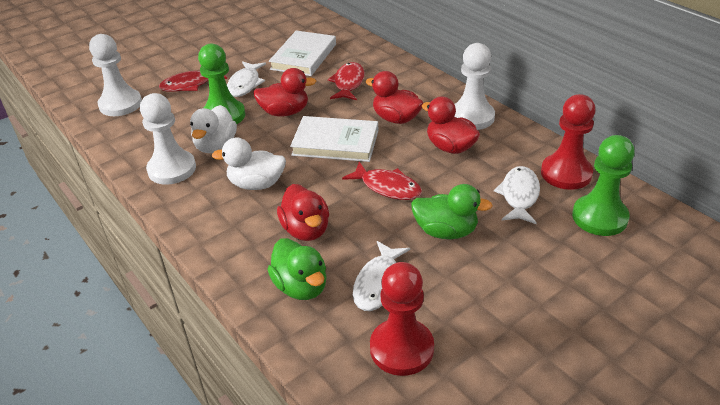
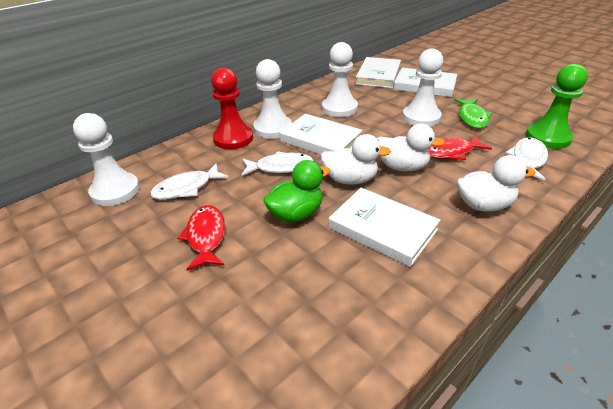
green duck: [267,238,327,300] [411,184,493,239] = 2 -> [263,160,330,222] = 1
green fish: none = 0 -> [454,99,492,128] = 1
green pawn: [198,44,245,124] [572,135,635,236] = 2 -> [526,64,588,149] = 1
red duck: [253,68,316,117] [277,184,329,241] [366,71,423,124] [422,96,480,154] = 4 -> none = 0
red fish: [159,71,227,92] [328,62,365,100] [342,162,422,200] = 3 -> [177,205,225,271] [428,135,492,160] = 2
red pawn: [370,262,434,376] [541,94,596,190] = 2 -> [211,68,253,149] = 1
white book: [269,31,336,76] [290,116,378,162] = 2 -> [280,114,363,154] [329,187,440,267] [356,57,401,88] [393,68,457,97] = 4
white duck: [190,105,237,153] [212,137,286,190] = 2 -> [320,134,391,184] [377,124,445,171] [457,155,536,211] = 3
white pawn: [89,34,142,116] [140,93,196,184] [454,43,495,130] = 3 -> [73,113,140,206] [253,59,292,139] [322,42,358,117] [402,48,443,126] = 4

